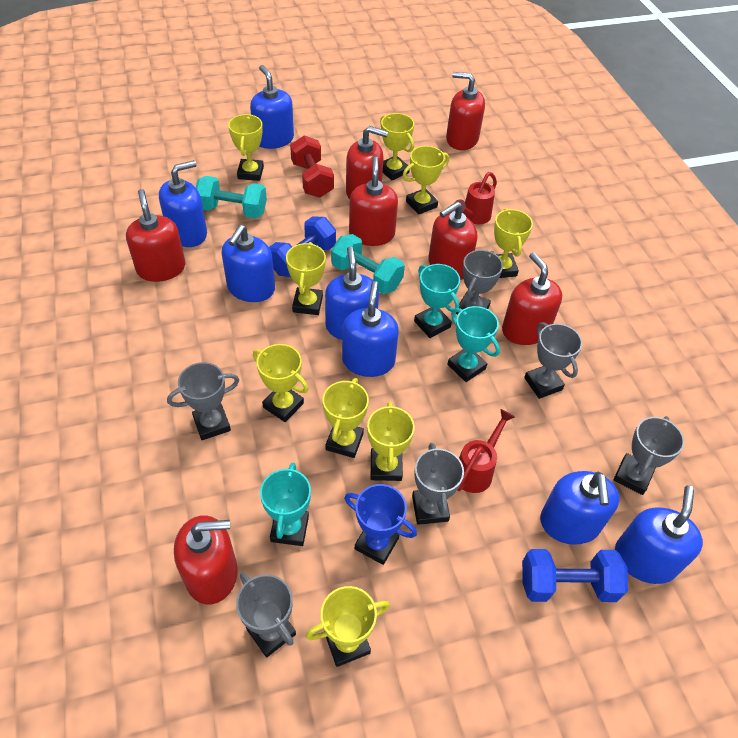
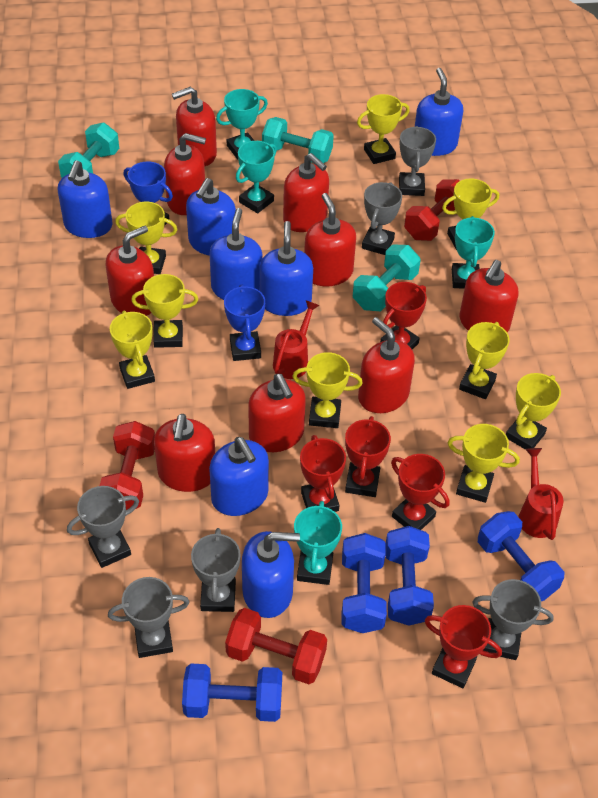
blue dumbbell: [269,216,336,277] [522,549,628,602] = 2 -> [182,664,282,722] [341,533,387,633] [385,526,434,625] [478,511,564,601] = 4
blue trophy: [344,484,417,565] = 1 -> [123,161,173,226] [224,285,265,361] = 2
red dumbbell: [290,135,334,198] = 1 -> [99,421,155,510] [225,608,327,684] [404,179,459,241] = 3
red soap dispenser: [126,189,185,282] [174,515,237,605] [346,126,388,200] [349,156,398,246] [428,202,477,280] [446,72,485,150] [502,252,562,345] = 7 -> [106,226,154,316] [154,414,215,492] [164,133,206,215] [172,87,217,166] [248,374,306,452] [283,153,329,232] [304,193,356,286] [358,317,415,413] [460,260,518,332] = 9
red trophy: none = 0 -> [300,435,346,512] [345,416,391,497] [380,282,427,349] [391,454,450,530] [424,605,502,688] = 5
turquoise dumbbell: [196,176,267,219] [331,234,405,294] = 2 -> [58,123,119,178] [262,117,334,163] [353,244,421,311] = 3
turquoise trophy: [260,462,311,546] [414,264,460,338] [447,306,500,382] = 3 -> [216,89,268,159] [236,141,277,213] [294,501,342,585] [452,216,495,289] = 4

